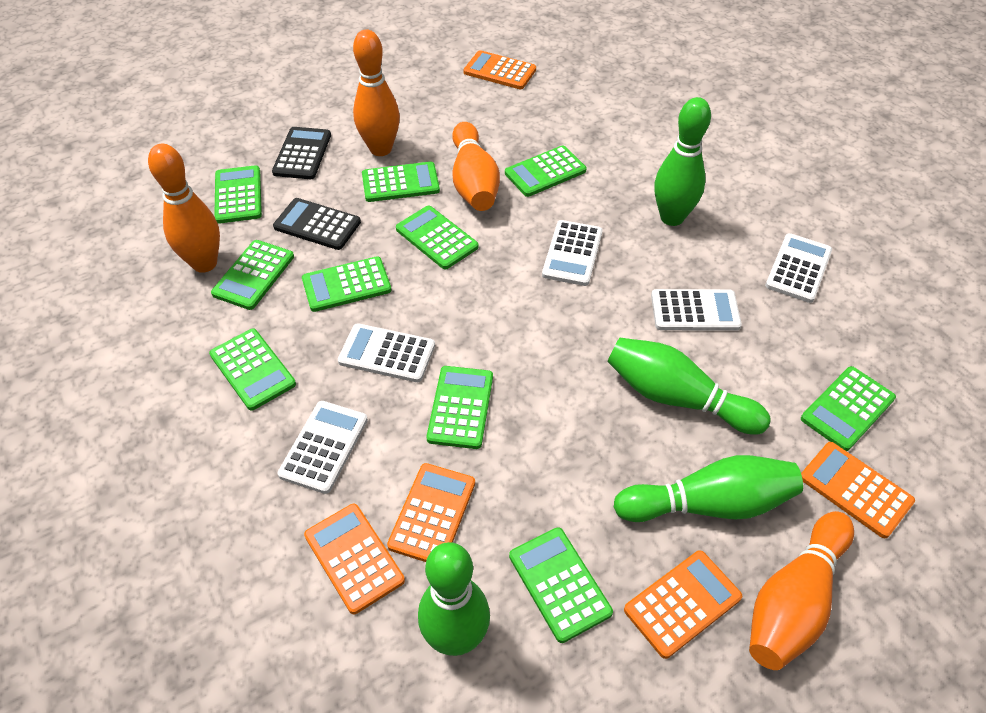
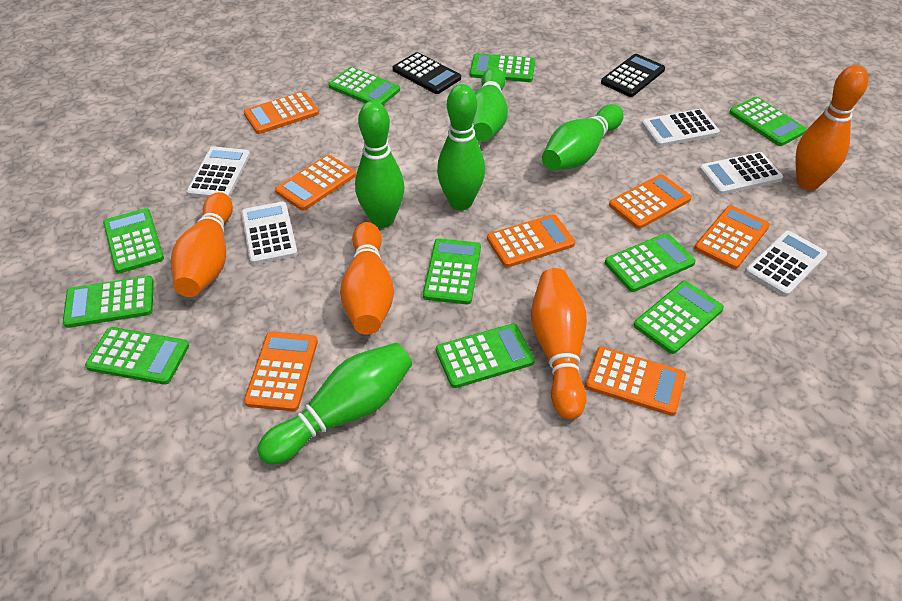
green bowling pin: [418,542,490,656] [608,338,771,435] [614,455,803,522] [654,97,711,226] = 4 -> [257,343,412,465] [355,101,405,228] [437,84,485,210] [473,68,508,142] [542,104,624,171] = 5
orange calculator: [304,504,405,614] [387,463,475,562] [463,50,536,89] [624,550,742,659] [801,442,915,538] = 5 -> [244,91,319,134] [244,331,318,412] [275,155,356,211] [487,214,575,268] [585,346,686,416] [609,174,692,229] [694,205,770,269] = 7

